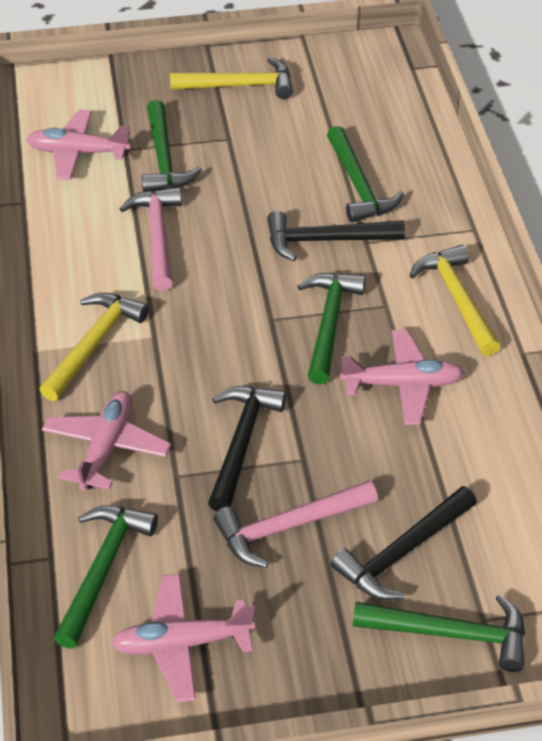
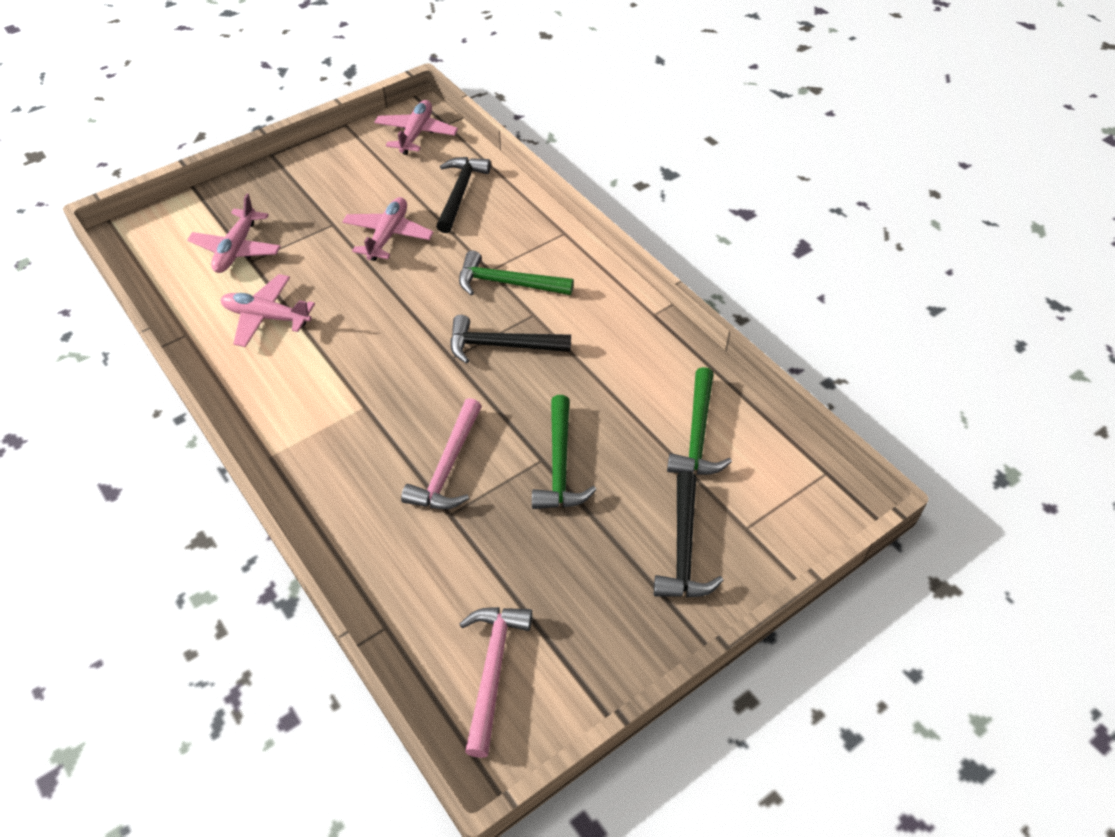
green hammer: [54,505,158,649] [141,100,202,192] [297,273,366,384] [327,126,404,222] [353,594,525,672] = 5 -> [459,250,574,295] [532,395,596,509] [667,367,732,475] = 3
yellow hammer: [39,293,149,401] [170,57,293,99] [409,245,501,356] = 3 -> none = 0

